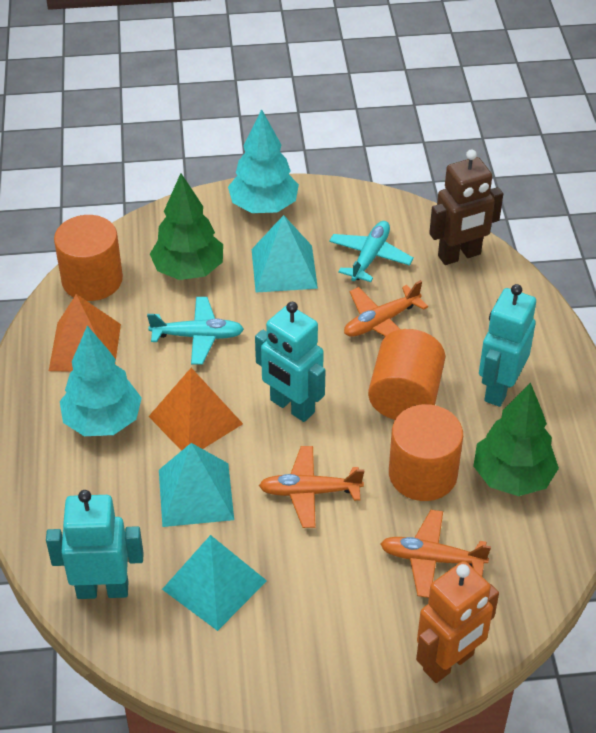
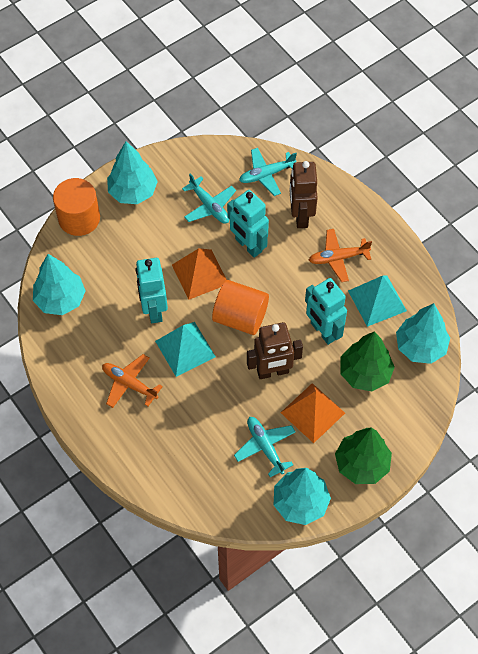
brown robot: [429,149,503,265] = 1 -> [247,322,303,379] [290,161,318,228] = 2
orange cylinder: [54,215,123,301] [368,329,445,420] [389,404,463,501] = 3 -> [53,178,100,236] [212,280,269,335] = 2
orange plane: [259,446,364,528] [344,280,428,337] [380,510,491,598] = 3 -> [102,354,163,408] [309,229,372,282] = 2
orange robot: [416,561,499,683] = 1 -> none = 0
turquoise plane: [147,297,244,365] [329,221,414,282] = 2 -> [182,173,236,224] [234,417,295,477] [239,148,297,196] = 3
turquoise pyramid: [159,443,234,527] [162,535,267,631] [252,215,318,293] = 3 -> [155,322,216,377] [348,275,407,327] = 2
turquoise tree: [60,326,142,436] [228,109,299,213] = 2 -> [33,254,86,315] [107,141,158,204] [274,468,331,525] [396,303,450,364] = 4

